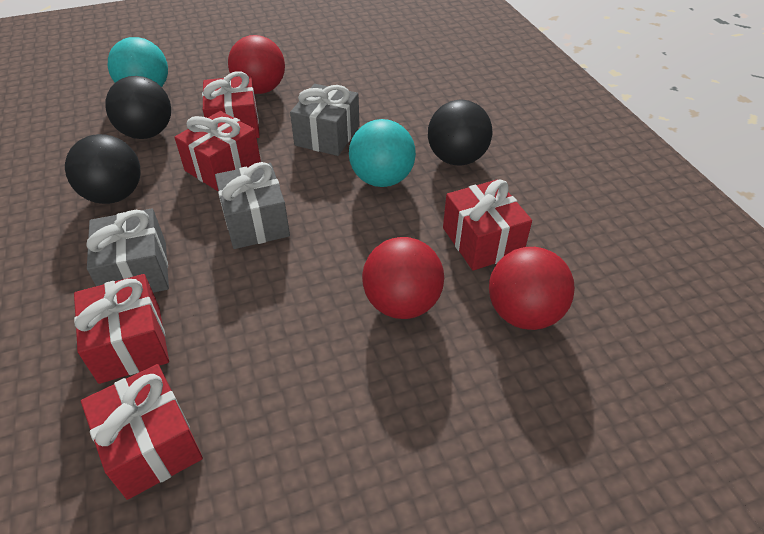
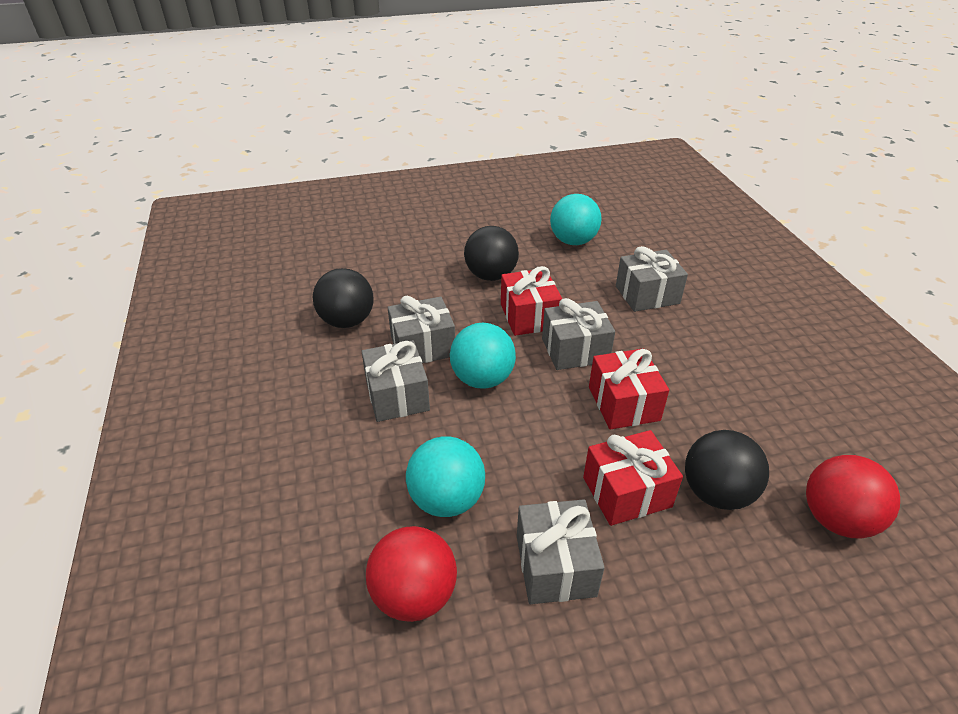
grey gift: [86,209,169,293] [215,162,290,249] [290,84,360,156] = 3 -> [362,340,430,422] [388,296,455,363] [517,499,605,604] [542,298,615,370] [616,246,688,312] = 5
red ball: [228,35,285,94] [362,237,444,319] [489,247,575,330] = 3 -> [366,526,457,622] [806,455,900,539] = 2
red gift: [74,274,169,384] [81,364,203,500] [174,111,261,191] [202,71,260,138] [443,180,532,271] = 5 -> [501,266,562,336] [583,430,683,526] [589,349,669,429] = 3
turquoise ball: [108,37,168,87] [349,119,416,187] = 2 -> [406,436,485,517] [450,323,516,389] [550,194,602,245] = 3

